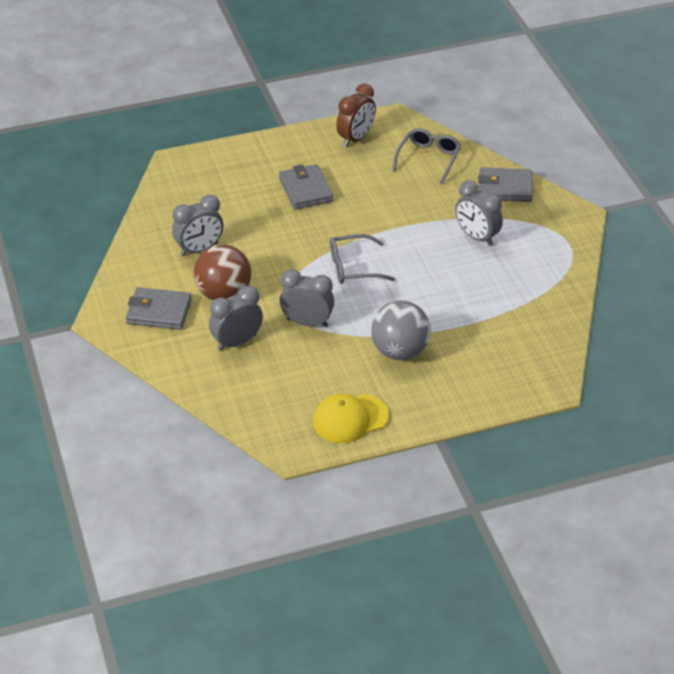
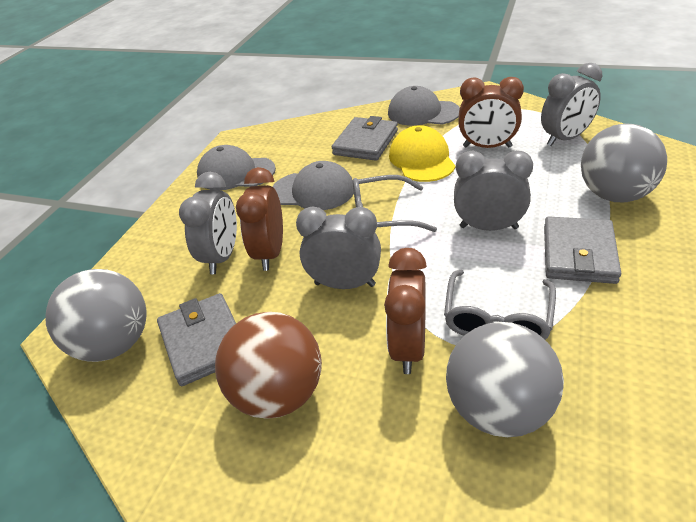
brown clock: [336,83,376,147] = 1 -> [236,167,283,271] [384,248,427,374] [458,77,524,148] = 3
grey ball: [371,300,431,360] = 1 -> [45,269,147,362] [446,322,564,437] [581,123,667,202] = 3
grey cap: none = 0 -> [197,145,276,190] [272,161,354,210] [388,86,460,126] = 3

